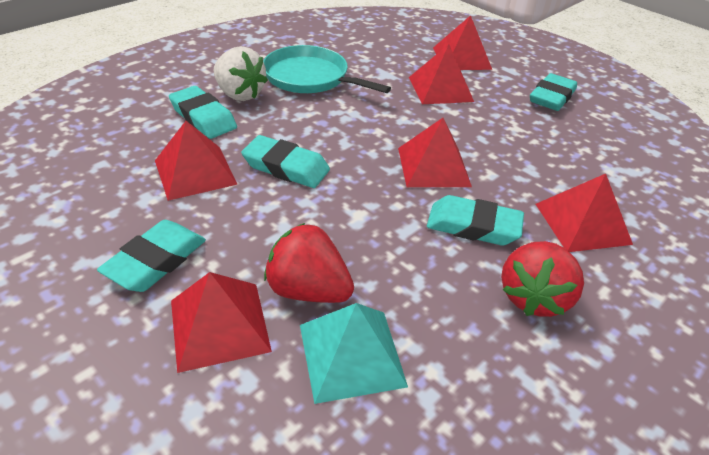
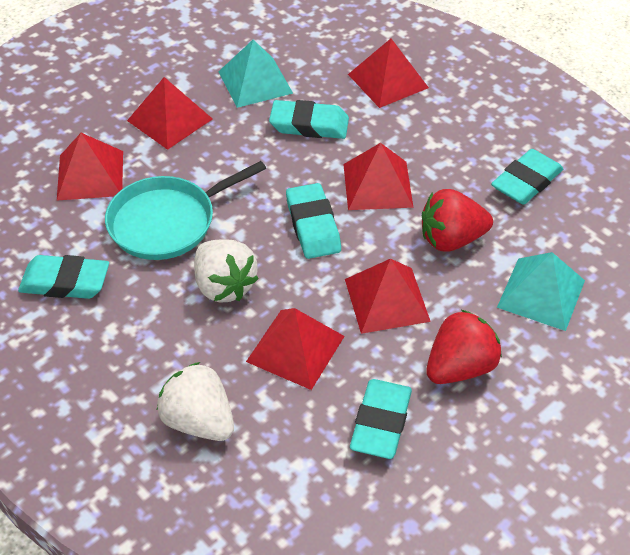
turquoise pyramid: [300,303,408,404] = 1 -> [218,40,293,108] [497,252,585,331] = 2
white strawberry: [214,46,268,101] = 1 -> [157,362,234,441] [194,240,259,302] = 2

